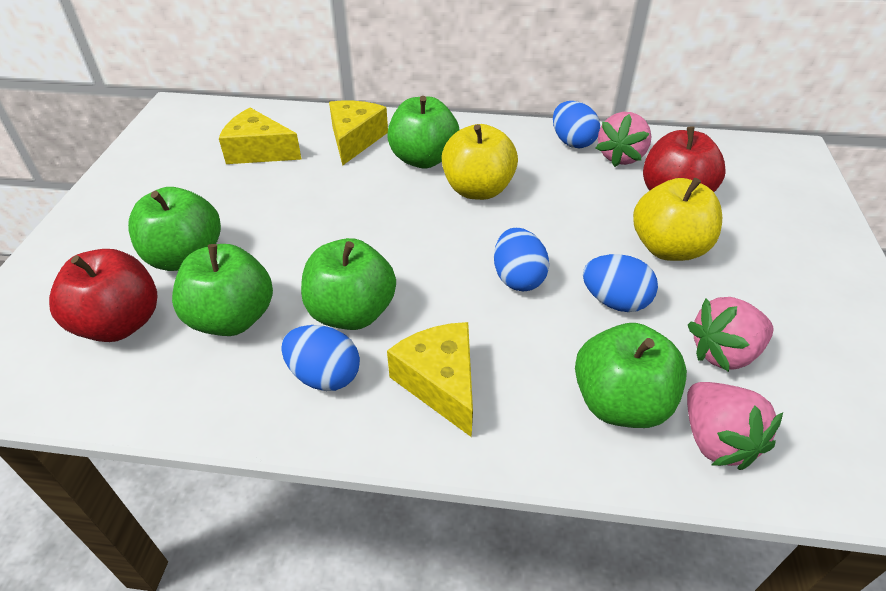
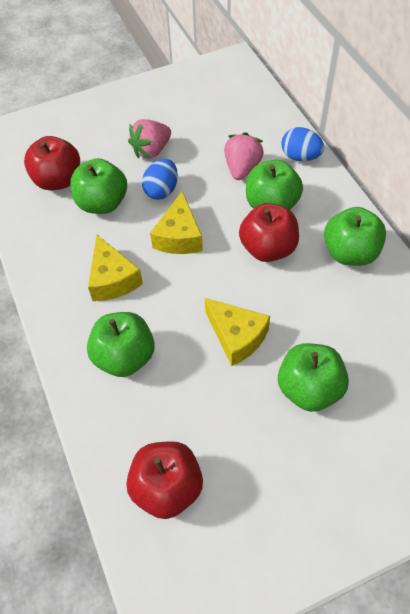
blue egg: [281,325,360,391] [494,228,549,291] [553,101,600,149] [583,254,658,312] = 4 -> [142,159,178,200] [282,127,324,161] = 2
pink strawberry: [596,112,652,167] [687,382,783,470] [688,297,774,372] = 3 -> [128,119,171,159] [224,132,264,180] = 2
red apple: [49,249,158,342] [643,126,726,192] = 2 -> [24,136,80,191] [126,441,203,519] [239,203,299,262] = 3
yellow apple: [442,124,518,200] [633,178,722,261] = 2 -> none = 0

